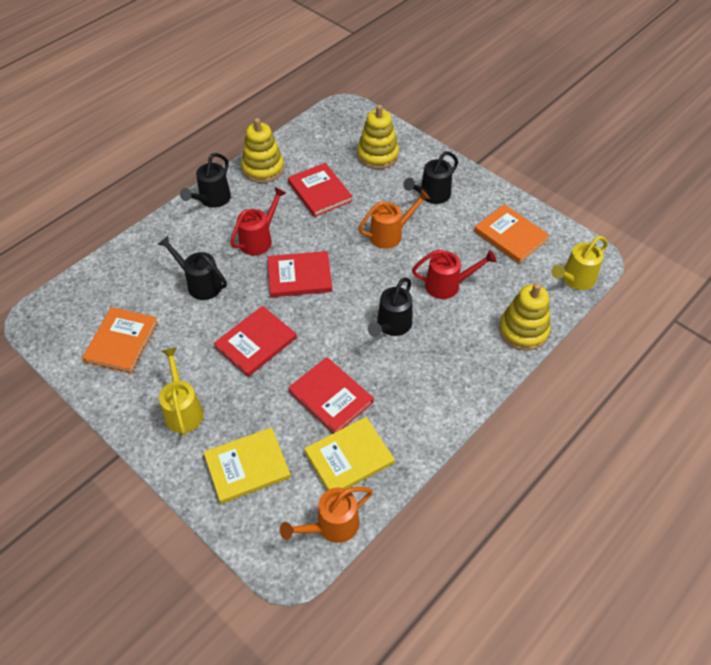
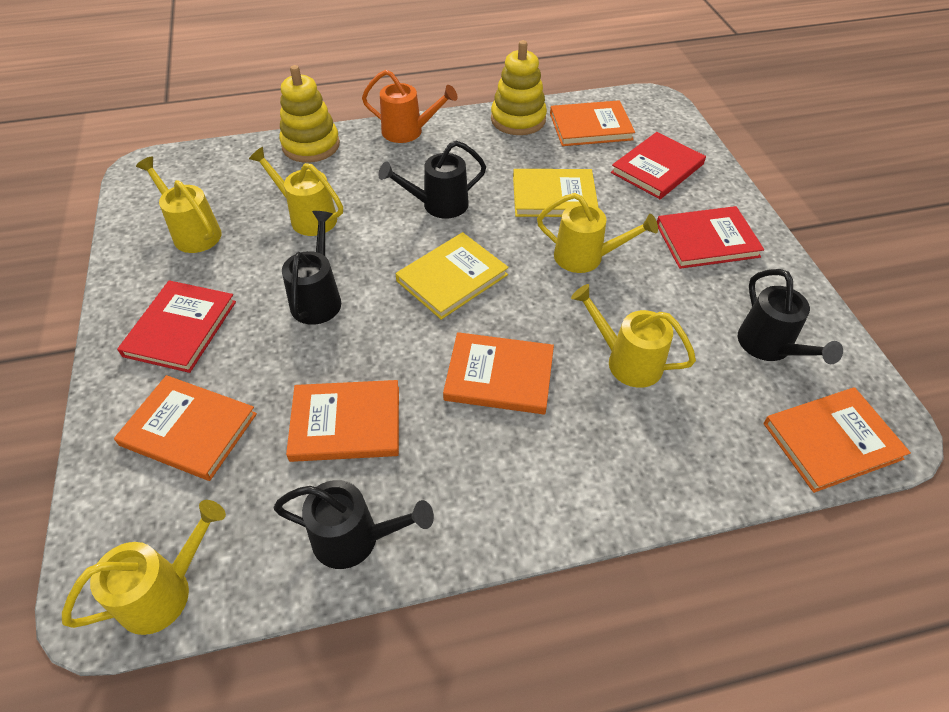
orange book: [82,307,158,374] [474,204,549,263] = 2 -> [114,375,257,481] [286,380,399,462] [443,332,554,414] [550,100,635,146] [763,387,911,493] = 5
orange watering can: [280,487,373,543] [358,189,430,249] = 2 -> [362,70,458,143] = 1
red book: [214,306,297,377] [268,251,332,297] [288,163,353,217] [288,357,374,433] = 4 -> [117,280,236,373] [611,132,706,199] [657,206,764,269] = 3
red watering can: [230,187,286,255] [412,250,496,299] = 2 -> none = 0
yellow stacking toy: [241,118,284,183] [357,105,399,169] [499,283,551,351] = 3 -> [280,65,340,163] [491,40,547,135] = 2
yellow watering can: [159,348,204,435] [551,236,608,290] = 2 -> [62,500,226,635] [136,157,222,253] [249,147,343,236] [537,193,658,273] [571,284,696,388] = 5

